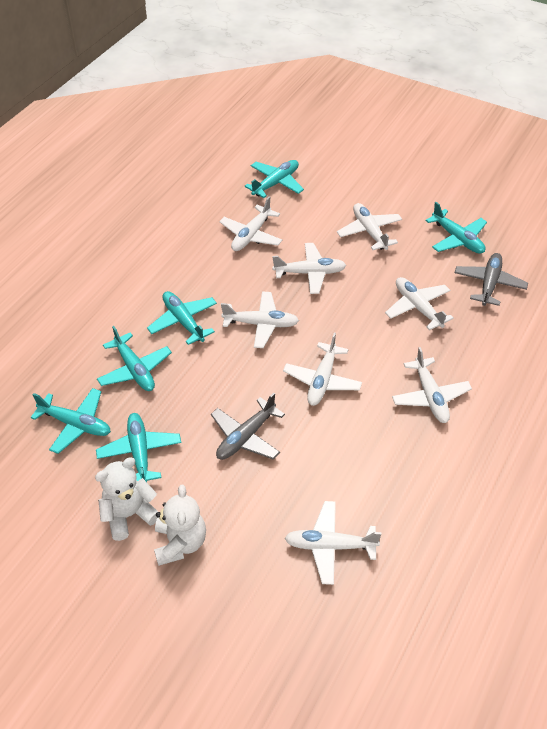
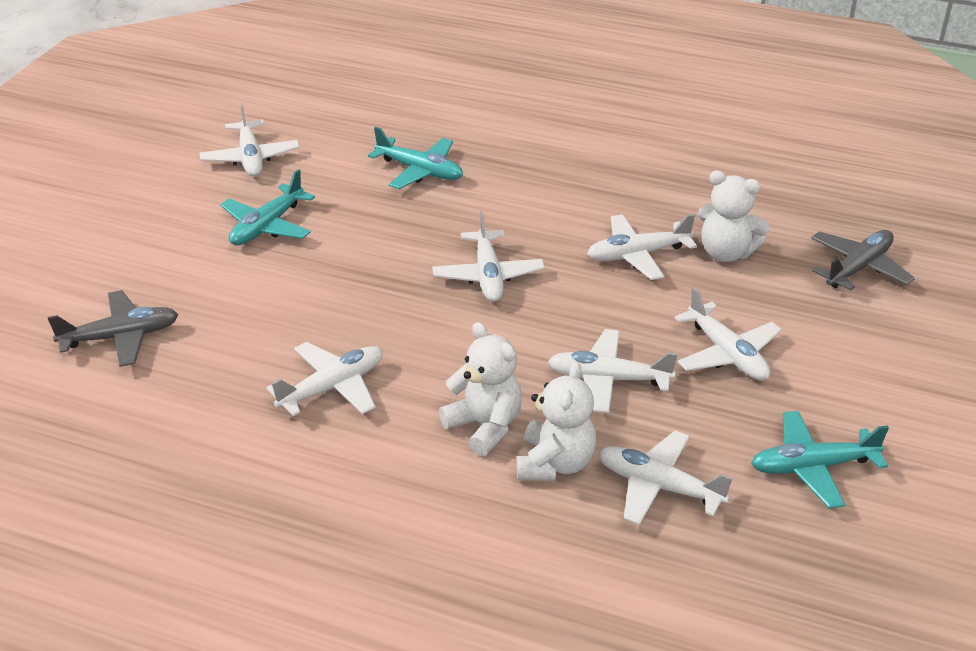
turquoise plane: [30,388,111,454] [96,413,181,482] [97,326,172,391] [147,291,217,345] [245,160,304,198] [425,202,487,254] = 6 -> [220,169,315,245] [368,127,463,189] [751,411,889,508] = 3
white plane: [219,196,283,251] [221,291,299,348] [272,243,346,294] [283,333,362,406] [285,501,381,585] [337,203,402,250] [385,277,454,330] [392,347,472,423] = 8 -> [200,103,300,177] [266,342,383,416] [432,211,545,302] [548,329,678,413] [587,214,697,280] [598,431,733,525] [674,287,782,381] = 7
white teddy bear: [95,457,158,541] [154,485,206,566] = 2 -> [439,322,522,456] [517,361,596,480] [698,170,770,262] = 3

